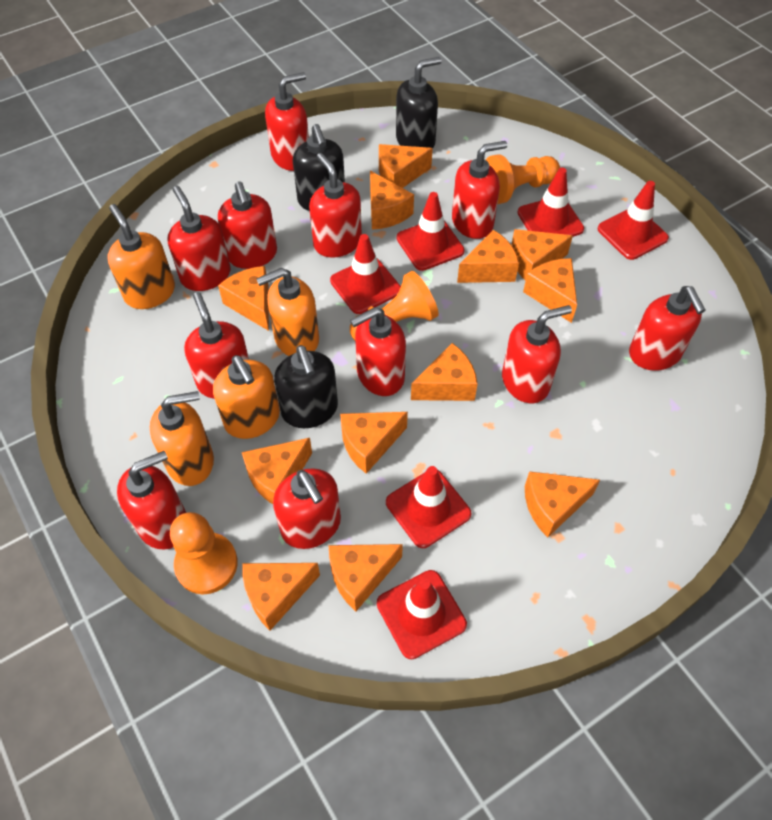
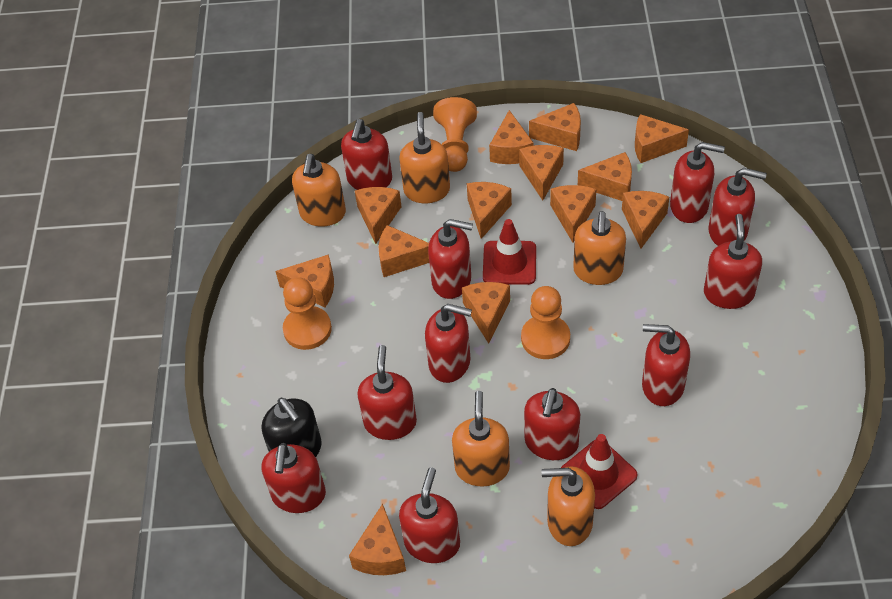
black soap dispenser: [274,345,338,428] [293,124,345,211] [396,57,442,148] = 3 -> [262,397,322,457] = 1
orange cheese: [218,266,269,331] [242,438,312,504] [242,563,320,630] [328,544,403,611] [340,412,408,474] [370,171,414,230] [379,144,433,188] [411,343,477,401] [457,230,519,283] [512,229,573,281] [523,258,577,323] [525,471,600,537] = 12 -> [276,254,334,307] [349,503,406,575] [355,187,402,244] [379,225,429,277] [462,282,510,344] [467,182,512,239] [489,110,534,164] [519,145,564,201] [529,103,581,151] [550,185,596,242] [578,152,632,201] [622,191,669,248] [635,114,689,163] = 13
orange soap dispenser: [107,204,175,309] [150,391,214,486] [213,355,280,439] [256,268,319,356] = 4 -> [292,154,346,227] [399,112,450,203] [452,391,510,487] [542,466,595,546] [573,211,626,285] = 5
red traffic cone: [330,234,401,314] [377,570,467,659] [386,466,471,548] [397,192,465,271] [517,168,584,237] [597,181,669,260] = 6 -> [483,219,536,285] [561,434,638,509] = 2

